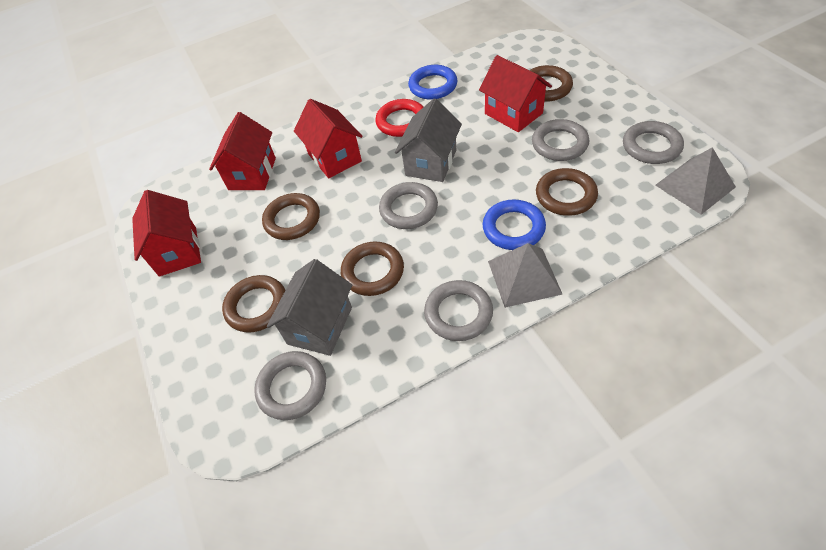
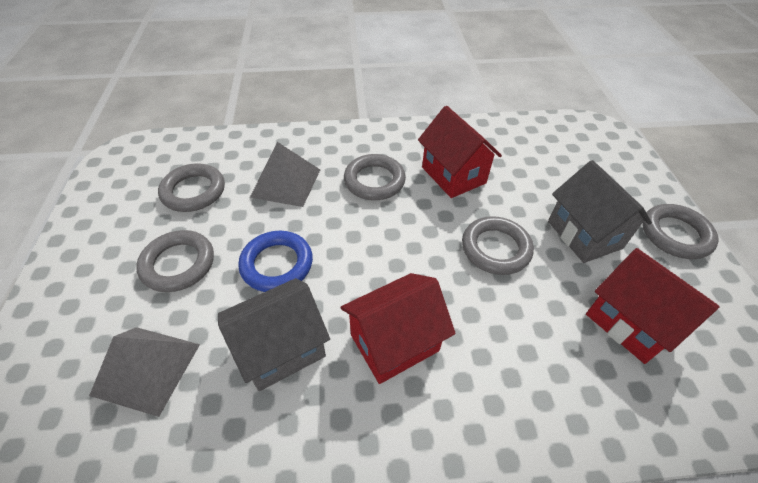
blue ring: [408,65,458,100] [483,200,546,250] = 2 -> [238,231,313,292] = 1
brown ring: [222,275,285,333] [262,193,320,240] [341,242,404,296] [530,65,573,102] [536,168,598,216] = 5 -> none = 0
red house: [132,190,201,276] [209,112,276,190] [294,99,363,178] [479,55,552,132] = 4 -> [341,273,456,384] [418,106,502,198] [586,248,720,364] = 3
red ring: [375,99,423,137] = 1 -> none = 0

